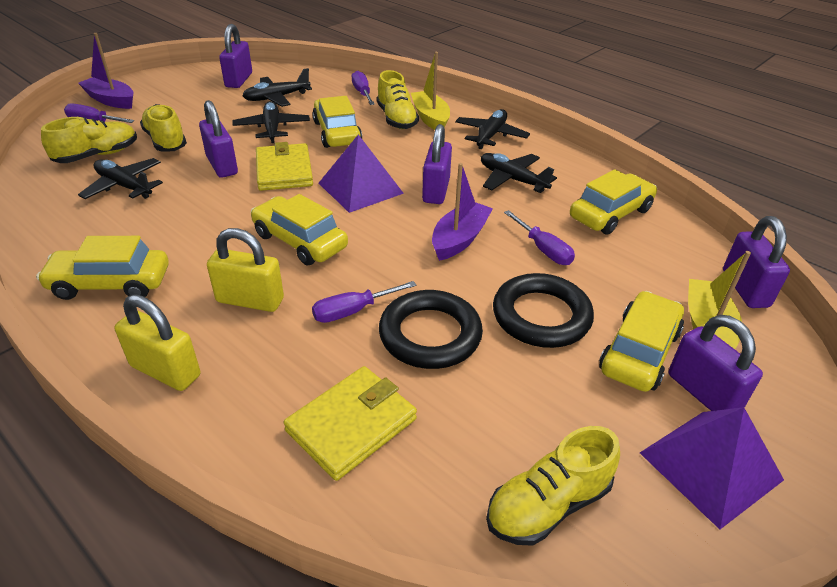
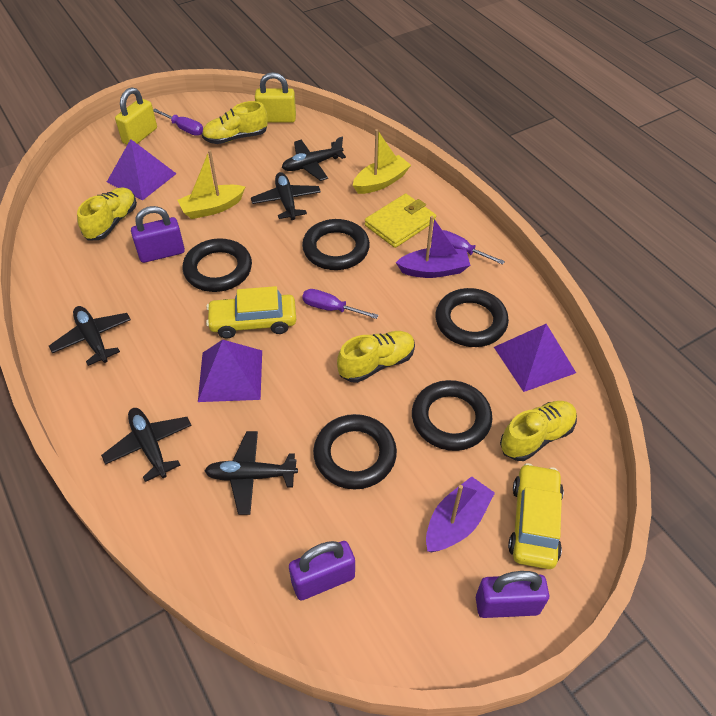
black ring: [379,290,483,369] [493,273,594,348] = 2 -> [183,238,252,292] [302,219,370,270] [313,414,397,490] [412,380,492,451] [435,288,509,347] = 5
purple padlock: [199,100,238,178] [219,24,252,88] [422,124,452,204] [669,315,763,411] [723,216,790,308] = 5 -> [131,206,185,263] [289,541,355,600] [476,571,549,618] = 3
purple pyramid: [319,134,404,213] [640,407,784,529] = 2 -> [107,139,177,201] [198,340,262,402] [494,324,576,392] = 3
purple screwdriver: [64,103,134,123] [312,281,416,323] [352,71,375,105] [504,210,575,265] = 4 -> [153,108,203,136] [302,289,378,319] [442,230,505,265] = 3
yellow car: [36,236,169,300] [251,194,348,265] [312,96,362,148] [570,169,657,235] [599,291,684,392] = 5 -> [206,286,296,338] [508,463,564,569] = 2
yellow wallet: [256,142,313,191] [284,366,417,481] = 2 -> [365,194,436,248] = 1

